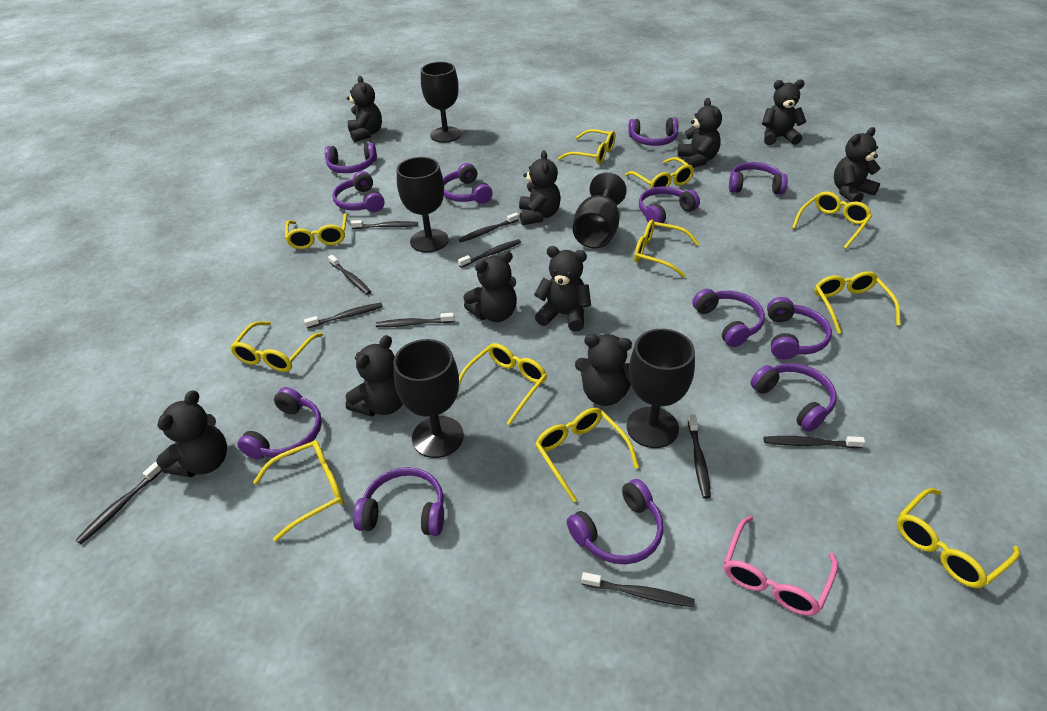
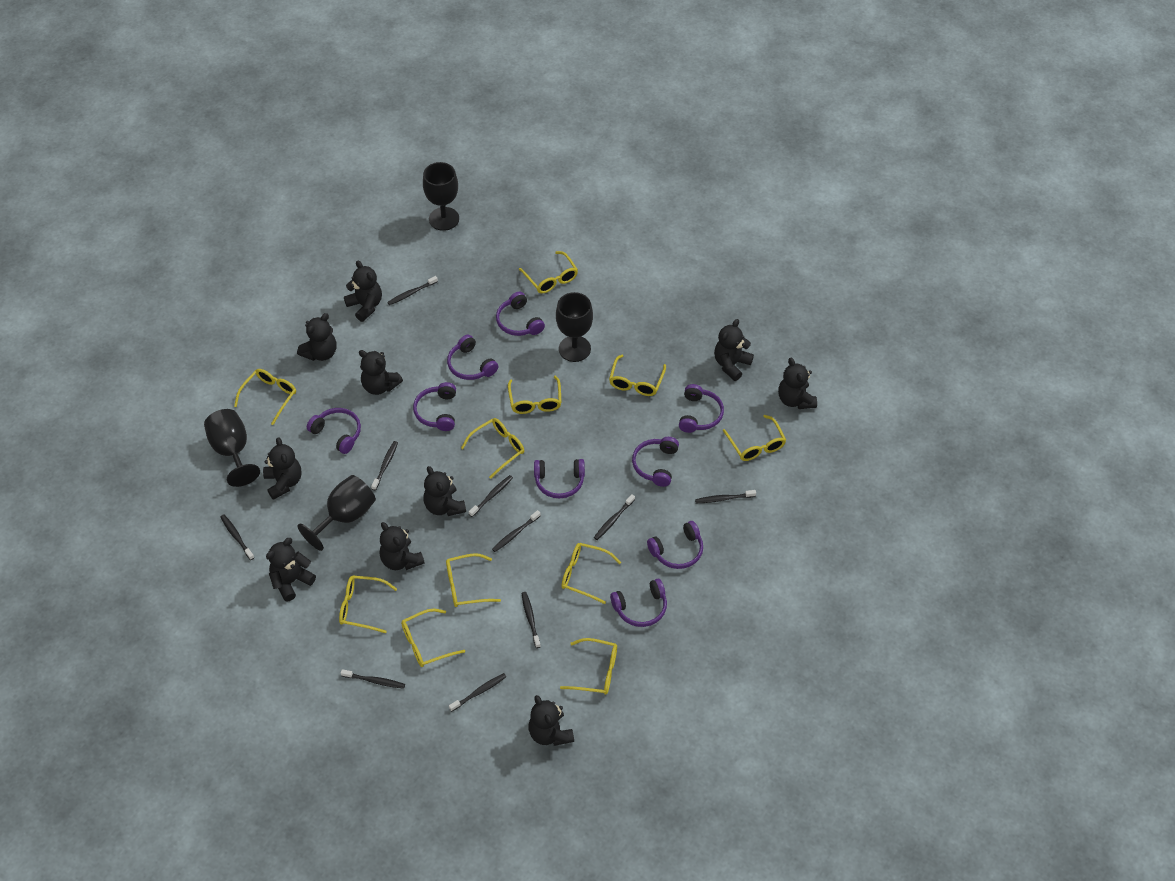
black goblet: [393,339,464,458] [397,157,448,253] [421,62,461,143] [573,172,627,249] [627,329,695,448] = 5 -> [204,409,260,487] [297,475,376,551] [423,162,459,231] [556,292,593,362] = 4
pink glasses: [724,516,838,616] = 1 -> none = 0
purple headphones: [237,387,322,460] [325,143,377,173] [332,171,385,212] [353,467,444,536] [443,163,493,204] [567,479,663,564] [628,118,678,146] [639,186,700,227] [692,289,765,347] [729,162,788,194] [750,363,837,432] [767,297,832,360] = 12 -> [307,408,361,454] [413,382,456,431] [447,335,498,380] [496,292,545,336] [534,459,585,498] [610,579,667,627] [632,437,679,487] [647,521,703,569] [679,384,724,433] = 9

